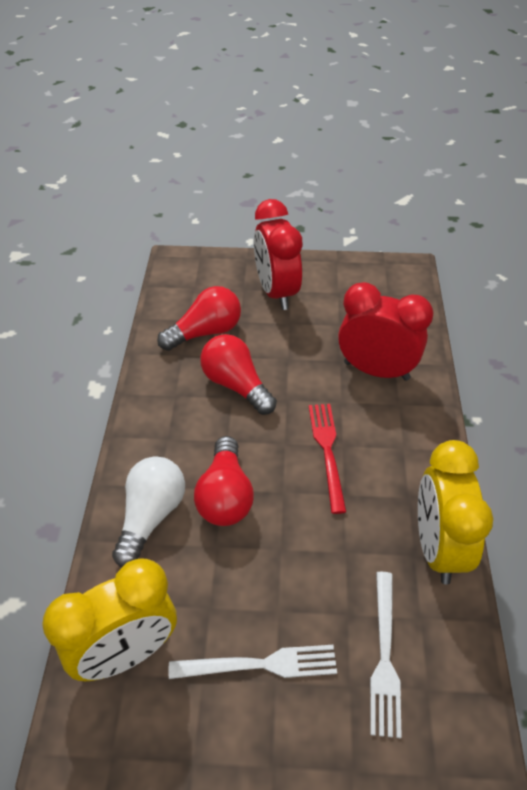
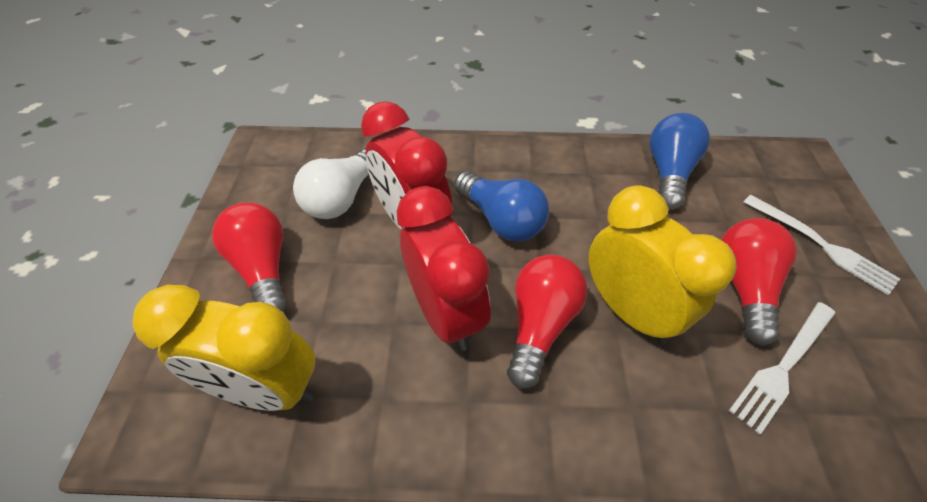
blue light bulb: none = 0 -> [454,171,549,242] [649,113,710,210] = 2
red fork: [309,404,346,514] = 1 -> none = 0

